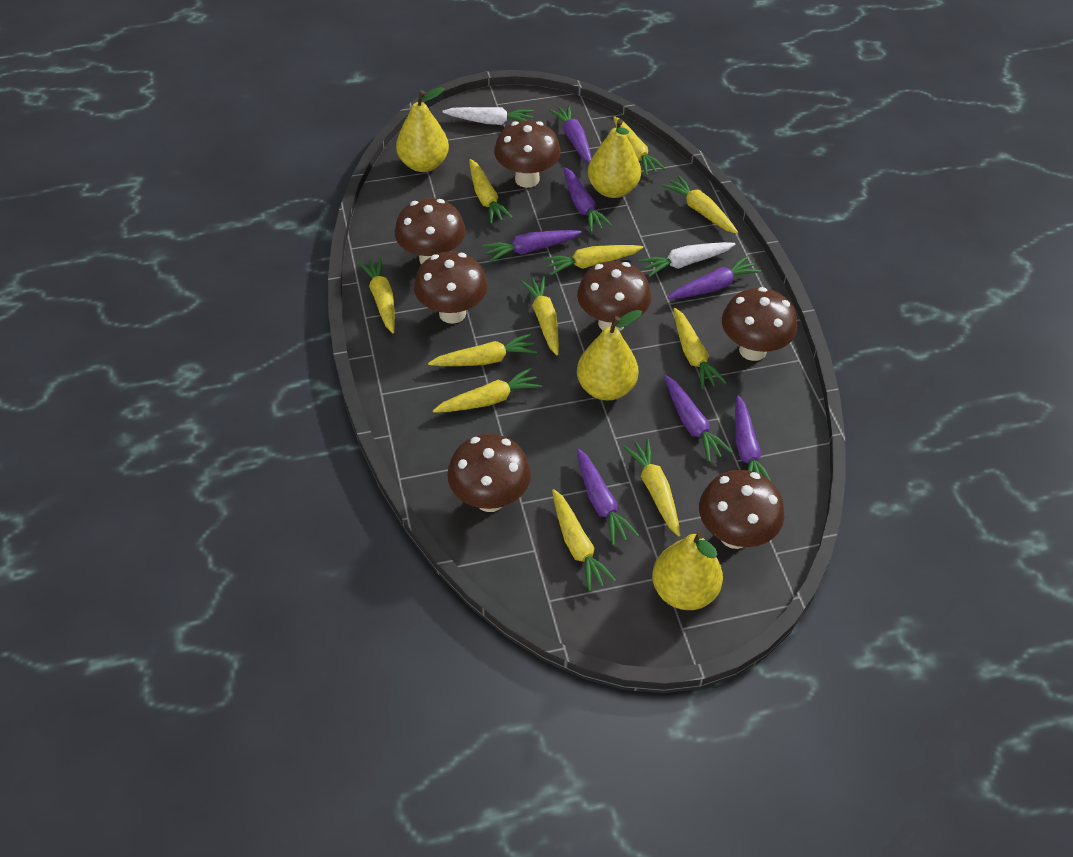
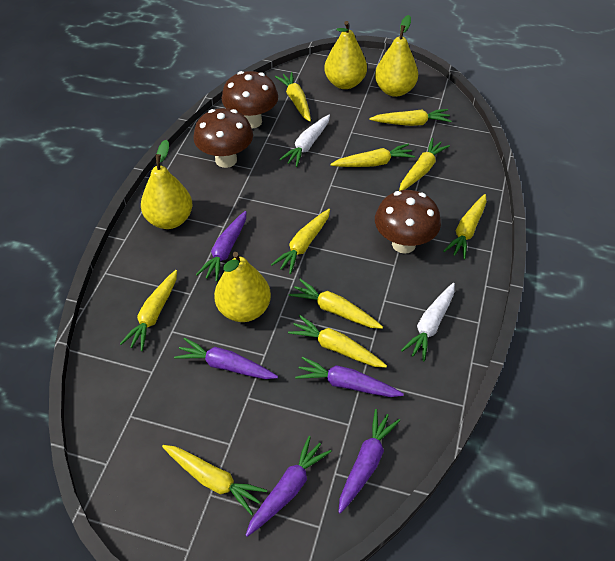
brown mushroom: [395,198,466,264] [414,251,488,324] [447,434,531,512] [494,120,561,188] [577,261,651,331] [699,470,784,549] [722,287,797,361] = 7 -> [193,108,253,168] [222,71,278,128] [375,190,441,254] = 3
purple carrot: [483,230,582,262] [549,105,592,163] [563,167,613,232] [577,448,639,546] [664,375,733,462] [668,256,761,299] [735,395,772,482] = 7 -> [174,338,278,379] [196,211,247,282] [246,436,331,537] [295,357,404,397] [338,409,400,514] = 5
yellow carrot: [358,257,395,333] [428,334,537,366] [433,368,542,413] [469,159,513,224] [520,276,559,355] [543,245,643,275] [552,489,616,591] [613,116,666,176] [622,439,680,536] [662,176,738,234] [673,308,727,389] = 11 -> [120,270,177,351] [162,445,267,515] [271,209,330,274] [275,72,311,122] [288,315,387,368] [289,279,383,329] [330,144,415,167] [369,109,451,126] [399,138,450,191] [444,194,486,259] = 10

